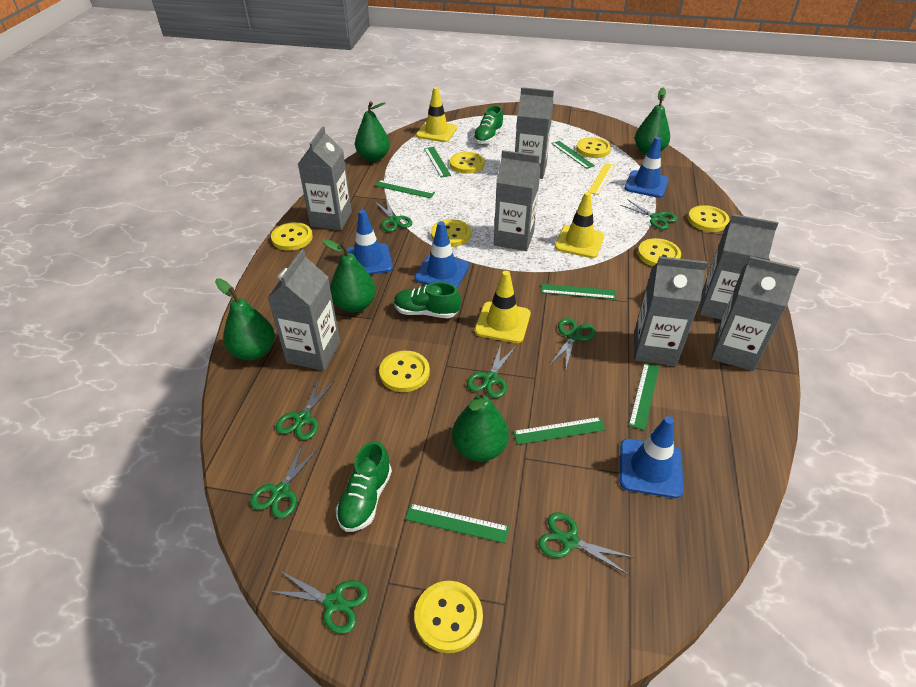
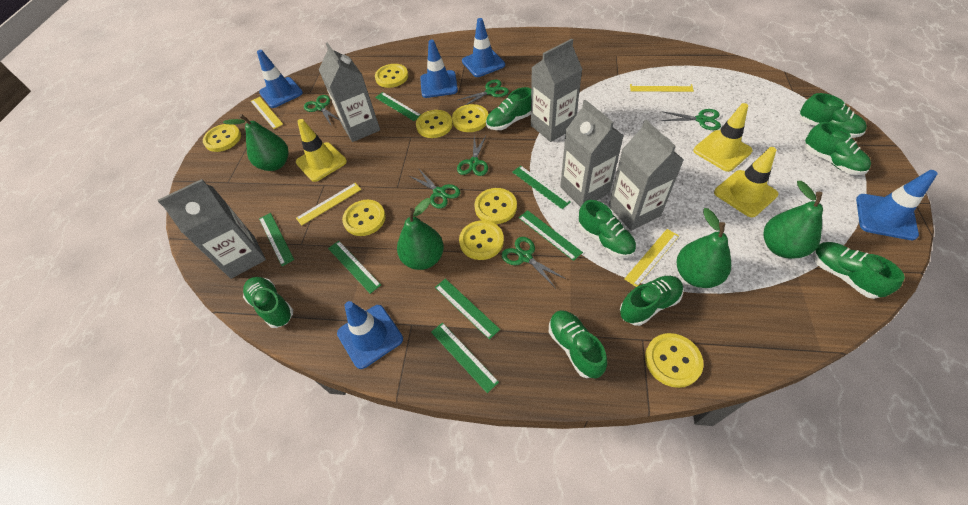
blue traffic cone: [347,210,393,275] [415,221,469,288] [620,416,684,498] [625,137,669,198] = 4 -> [257,50,303,108] [337,301,403,369] [420,40,458,98] [462,18,505,77] [856,170,938,240] = 5
green pear: [215,278,275,361] [322,239,376,313] [355,101,390,162] [452,389,509,462] [635,88,670,154] = 5 -> [223,114,289,171] [397,198,444,270] [677,208,731,288] [763,181,823,259] = 4
green scissors: [250,443,319,519] [269,571,368,634] [276,377,334,440] [375,198,412,232] [467,344,516,398] [538,512,635,575] [550,318,595,368] [620,199,677,229] = 8 -> [304,95,340,125] [408,168,460,209] [457,136,488,176] [458,80,509,105] [501,237,566,287] [661,109,721,130] = 6
green shoe: [336,441,392,532] [394,282,461,318] [473,105,504,144] = 3 -> [243,277,293,328] [486,87,531,130] [549,310,607,378] [579,200,636,258] [620,276,683,326] [800,93,867,138] [805,122,871,175] [813,242,905,299] = 8
grey carton: [268,249,340,371] [298,126,352,230] [494,150,541,251] [515,87,554,179] [634,256,707,366] [700,214,778,320] [711,256,800,371] = 7 -> [158,179,266,279] [319,42,380,142] [531,39,582,142] [560,100,623,207] [609,120,684,231] = 5
yellow ruler: [588,163,615,195] = 1 -> [251,97,283,129] [296,183,361,226] [624,229,679,287] [630,84,694,92] = 4

